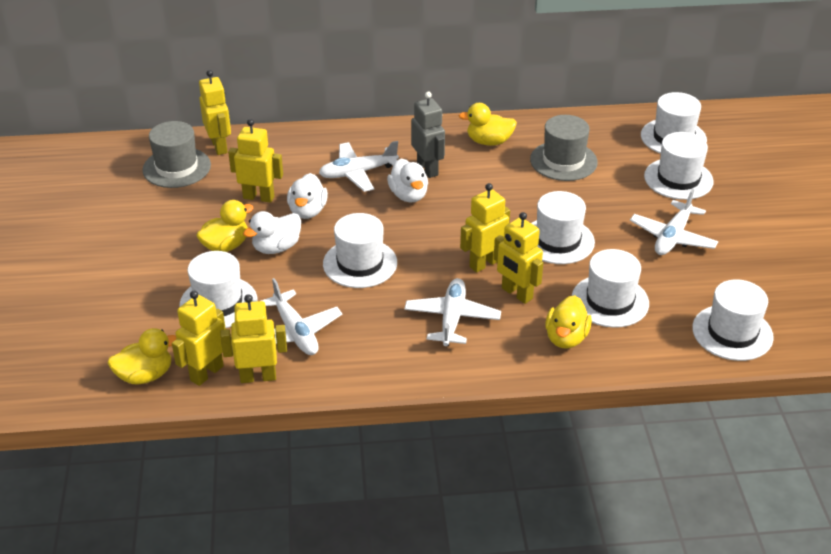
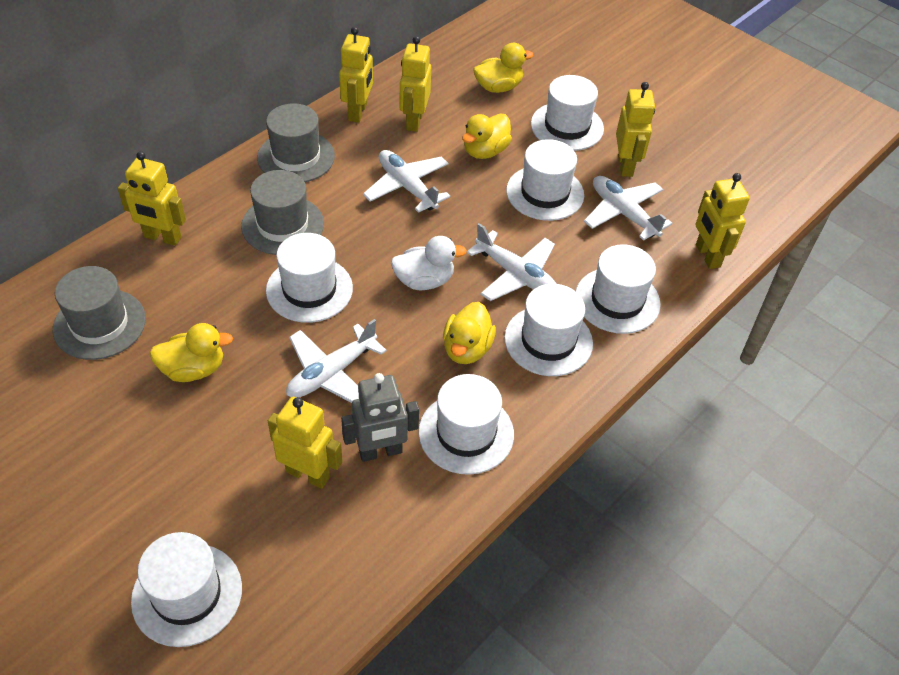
grey hat: [142,121,211,188] [530,115,598,181] = 2 -> [53,266,146,360] [241,170,324,255] [257,103,335,182] = 3
white duck: [243,211,301,254] [287,173,328,219] [387,159,428,202] = 3 -> [391,236,467,290] = 1

